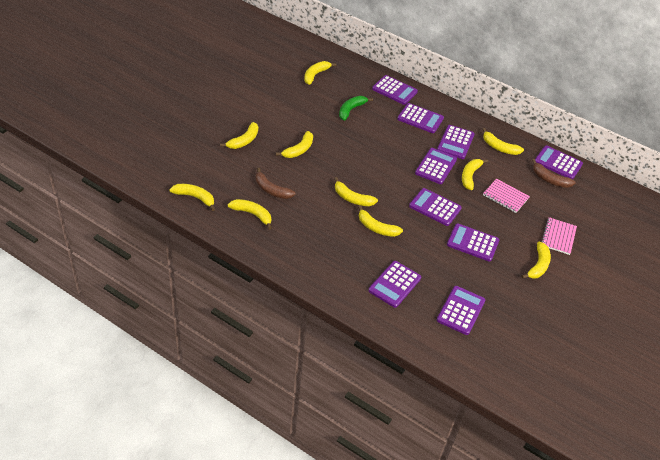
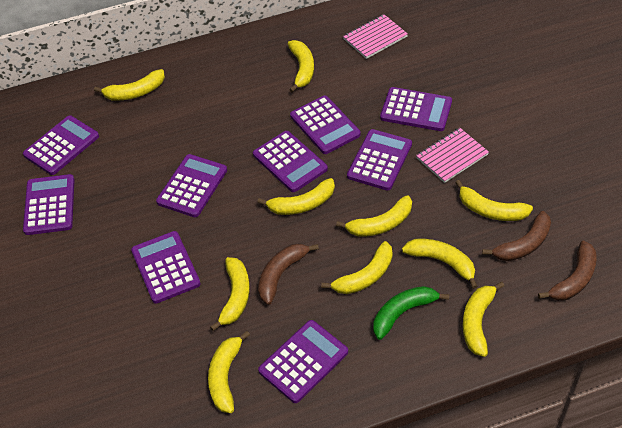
brown banana: [256,168,295,199] [532,159,576,188] = 2 -> [258,243,319,305] [482,211,551,261] [538,241,597,301] = 3

